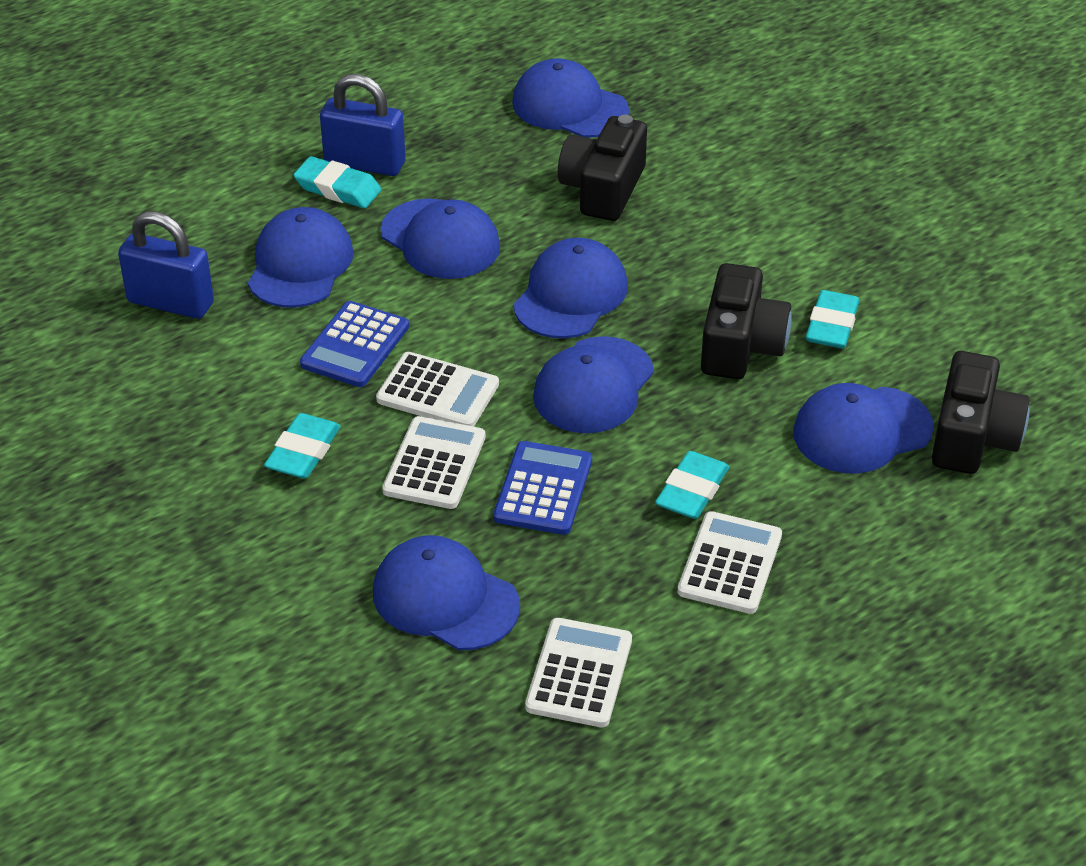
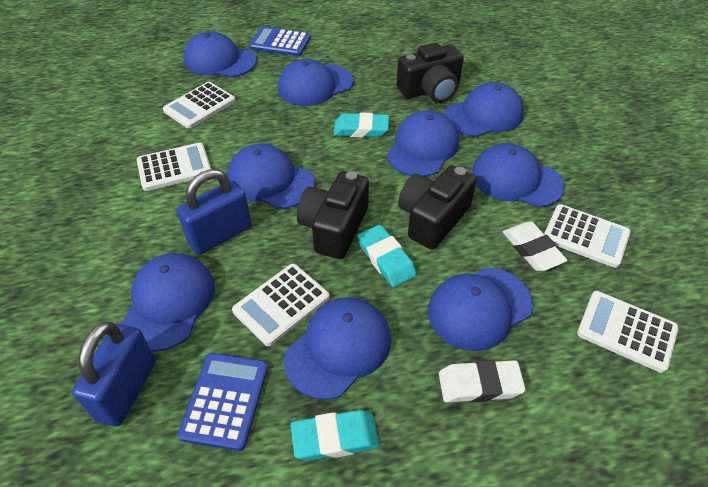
blue cap: [248,207,354,308] [373,535,520,650] [380,198,500,279] [512,58,629,138] [513,238,628,339] [533,336,654,433] [793,383,934,473] = 7 -> [121,253,215,352] [184,31,257,77] [227,144,315,209] [278,59,353,106] [284,297,391,400] [387,110,459,177] [428,268,533,351] [445,82,524,137] [471,143,565,207] = 9
turquoise eraser: [264,413,341,479] [294,156,381,208] [655,451,729,519] [806,290,859,348] = 4 -> [291,410,379,461] [334,112,389,137] [358,225,417,287] = 3
white calculator: [376,352,499,427] [382,416,485,509] [525,618,632,727] [677,511,782,614] = 4 -> [137,142,211,191] [163,82,236,129] [232,264,330,346] [544,204,631,268] [577,291,679,373] = 5
white eraser: none = 0 -> [439,360,526,403] [503,222,568,271] = 2

